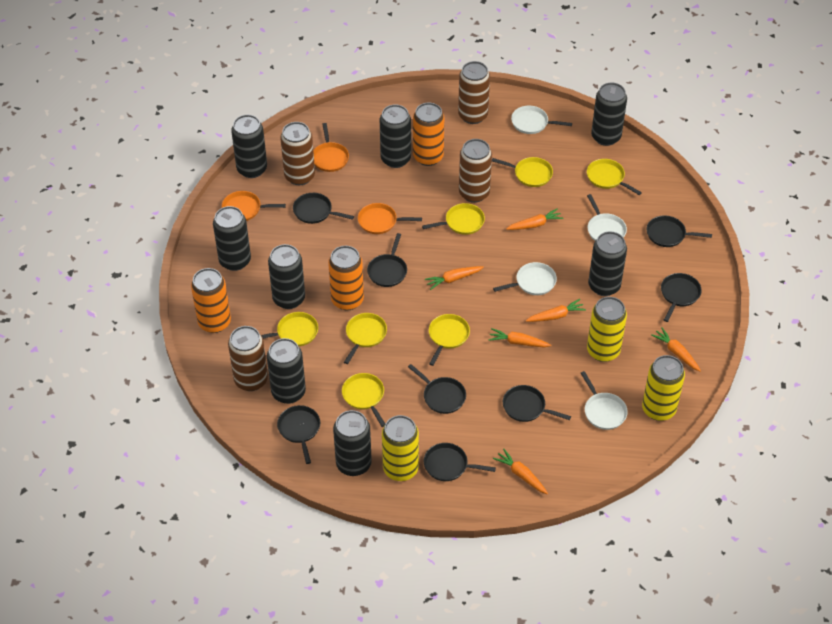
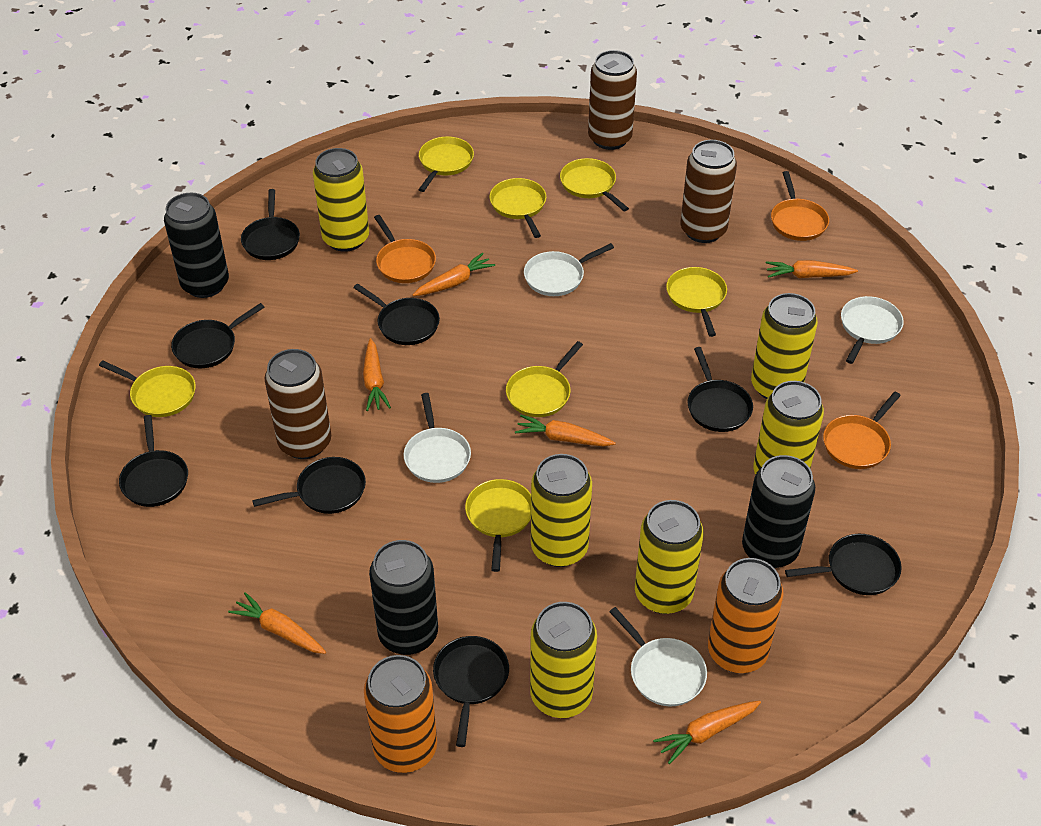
black can: [213,206,251,271] [231,115,267,178] [267,338,306,404] [268,244,305,309] [333,410,372,476] [380,105,411,168] [588,231,627,296] [591,82,627,146] = 8 -> [164,193,229,298] [369,540,438,655] [742,455,815,568] = 3
brown can: [228,326,268,391] [280,122,315,185] [458,61,490,124] [459,139,492,203] = 4 -> [265,349,331,459] [588,50,637,150] [680,140,737,243] = 3
orange can: [191,268,231,333] [328,246,364,310] [413,103,444,166] = 3 -> [364,655,437,773] [708,558,784,673] = 2
yellow can: [382,415,419,481] [587,297,627,362] [642,355,685,421] = 3 -> [313,148,369,252] [530,602,597,718] [531,454,592,567] [635,500,704,614] [751,293,818,399] [753,381,824,475] = 6

